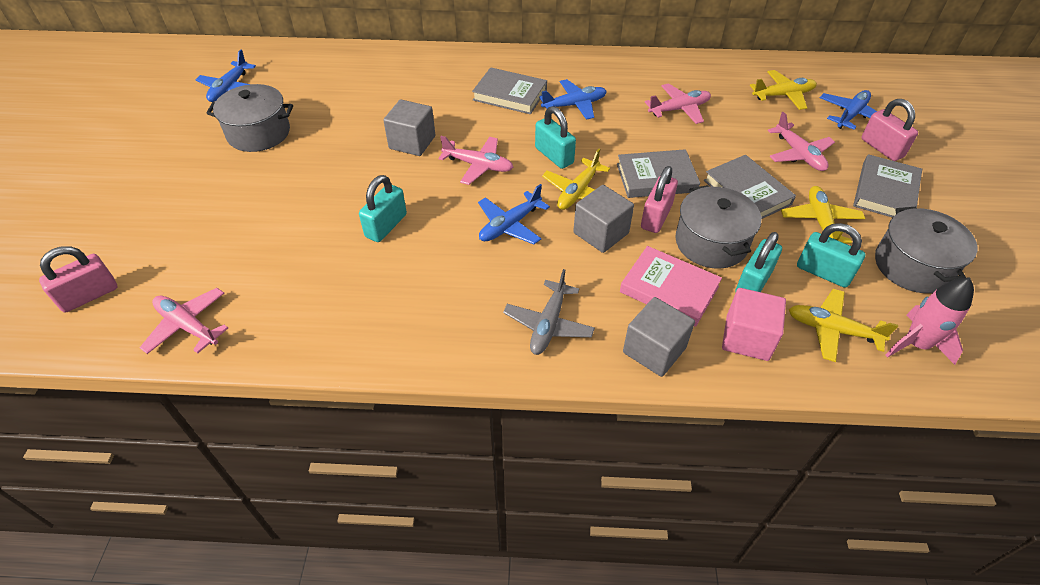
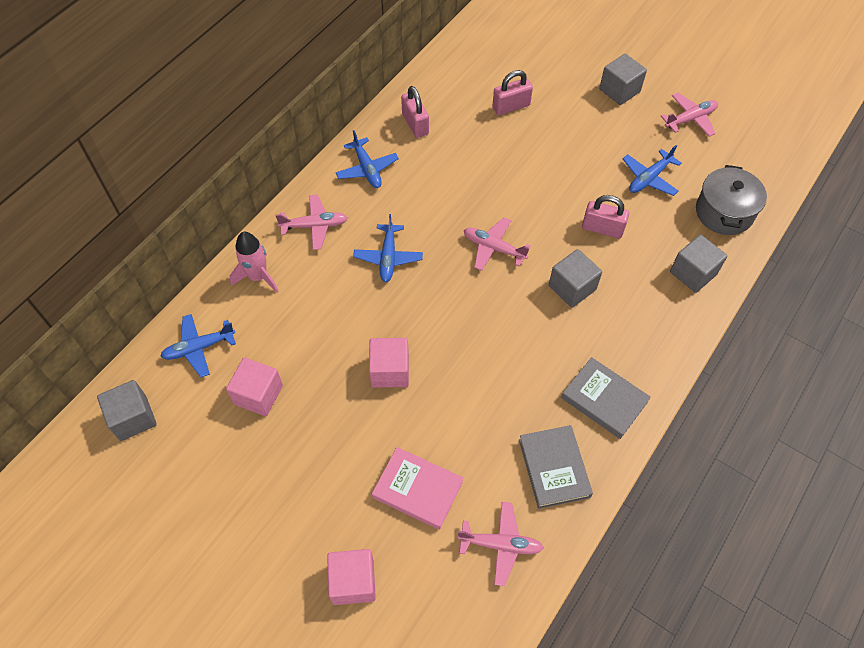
grey book: [472,67,547,114] [617,149,700,198] [704,155,796,219] [853,154,922,218] = 4 -> [519,425,593,509] [561,357,651,439] = 2
grey cube: [383,99,435,156] [573,185,634,253] [623,297,695,377] = 3 -> [97,380,157,441] [549,249,602,308] [599,54,647,105] [670,235,727,293] = 4
grey plane: [503,269,595,355] = 1 -> none = 0
grey pot: [206,84,293,152] [675,185,761,269] [875,207,978,293] = 3 -> [696,165,767,235] = 1
pink cube: [722,288,786,361] = 1 -> [226,358,283,416] [327,549,376,605] [369,338,409,388] = 3
turquoise padlock: [359,175,407,242] [535,106,576,169] [735,232,782,293] [797,223,866,288] = 4 -> none = 0
yellow plane: [542,149,610,210] [750,70,817,110] [781,186,865,244] [789,289,898,362] = 4 -> none = 0

